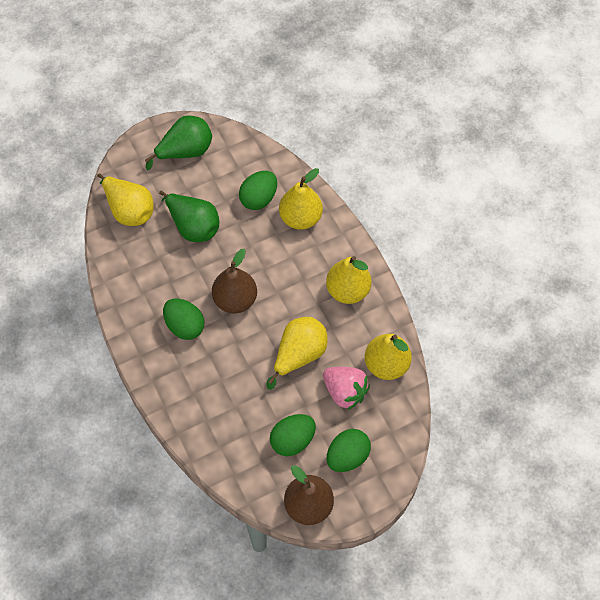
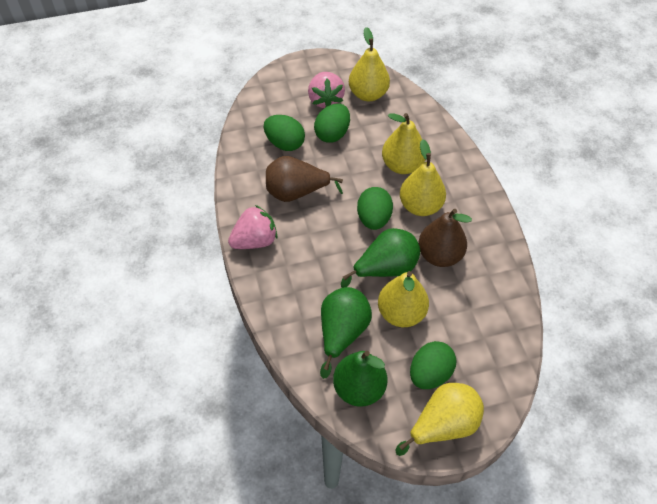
green pear: [145,115,212,170] [159,191,219,242] = 2 -> [320,287,372,379] [333,351,387,407] [341,228,420,288] = 3
pink strawberry: [323,367,370,410] = 1 -> [228,205,277,249] [308,72,345,108] = 2

